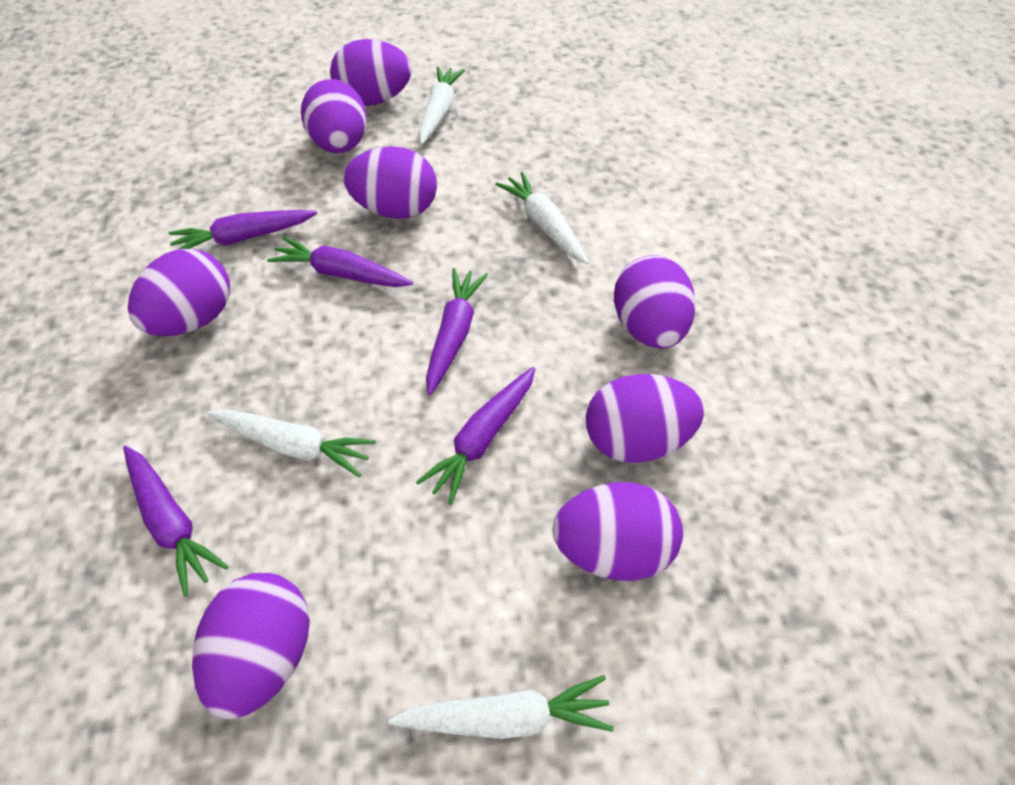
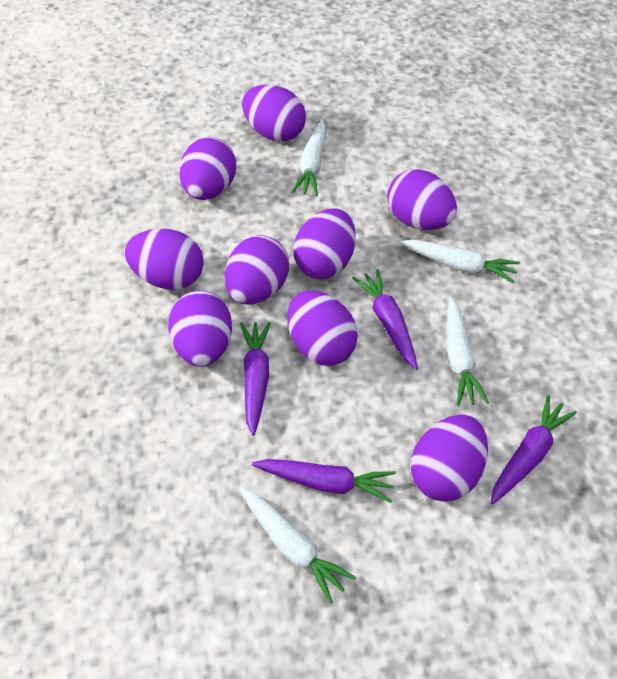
purple carrot: [123,446,228,597] [169,210,317,249] [267,237,413,287] [416,367,535,505] [426,268,488,395] = 5 -> [240,322,271,436] [252,459,396,503] [352,269,418,370] [491,395,577,504] = 4
purple egg: [128,249,230,336] [192,573,310,719] [301,79,367,153] [330,39,412,106] [343,146,437,219] [553,482,683,581] [586,374,704,463] [614,255,696,348] = 8 -> [124,228,204,290] [168,291,232,367] [179,137,236,200] [225,235,289,305] [242,85,306,142] [287,290,358,366] [293,209,356,279] [387,169,457,230] [411,414,488,502] = 9

